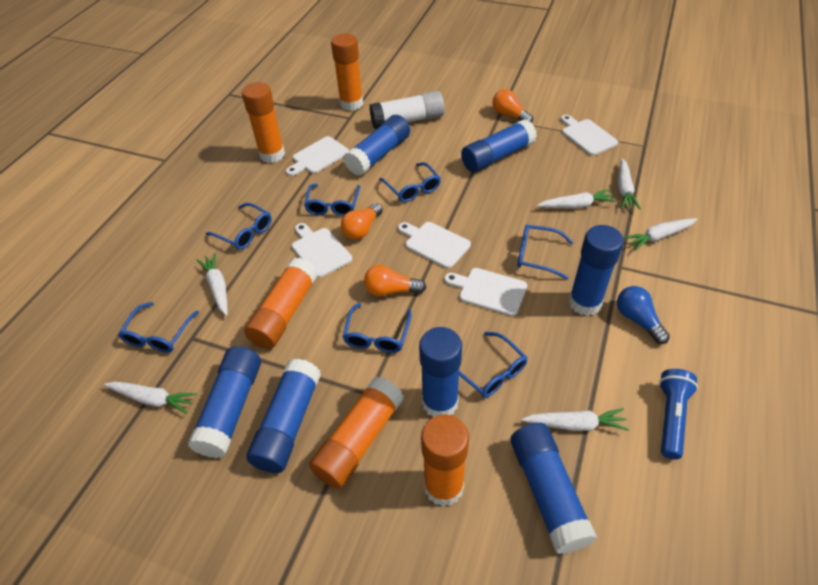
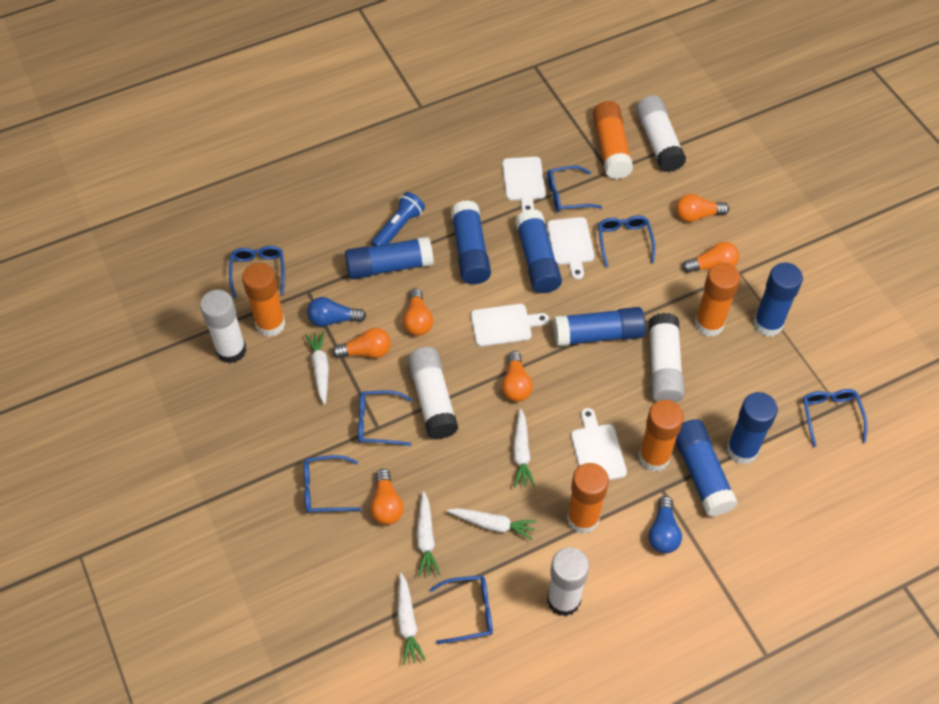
blue light bulb: [617,286,670,344] = 1 -> [307,297,366,327] [649,496,682,553] = 2
orange light bulb: [341,203,383,240] [364,265,426,297] [493,89,533,122] = 3 -> [332,328,391,358] [371,469,403,525] [403,288,433,336] [502,351,533,402] [676,194,729,222] [682,242,739,273] = 6
white carrot: [104,382,197,414] [196,253,228,316] [521,408,629,431] [537,189,616,208] [618,158,641,210] [623,218,697,251] = 6 -> [305,331,329,405] [397,573,426,665] [416,491,440,577] [447,508,537,540] [513,408,535,487] = 5
white cutting board: [286,136,349,176] [292,223,352,278] [398,222,471,268] [444,268,527,316] [561,115,618,156] = 5 -> [471,304,549,346] [502,157,546,211] [547,217,594,280] [571,408,627,480] = 4
white glue stick: [370,91,445,129] = 1 -> [200,290,246,364] [407,347,458,439] [547,547,589,616] [636,95,686,172] [649,313,685,403] = 5

